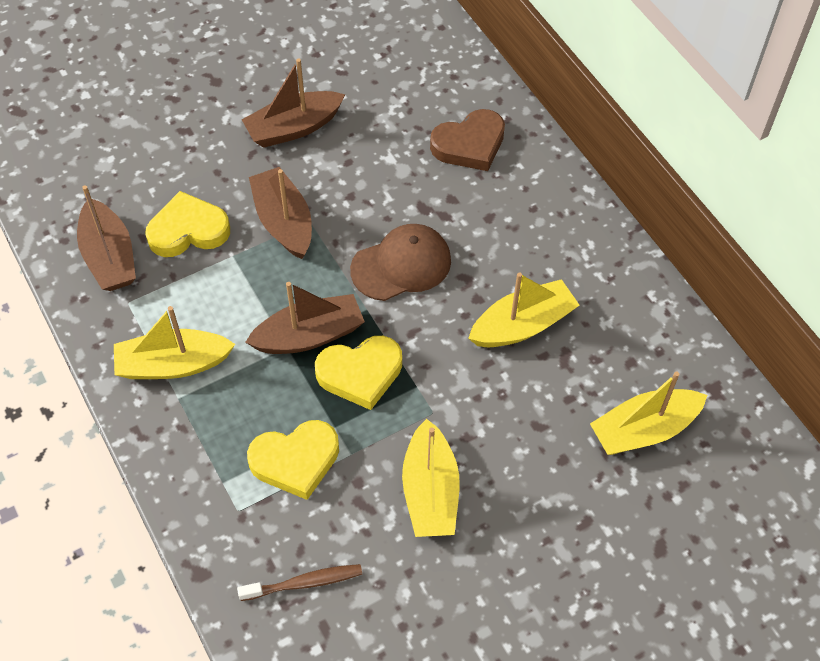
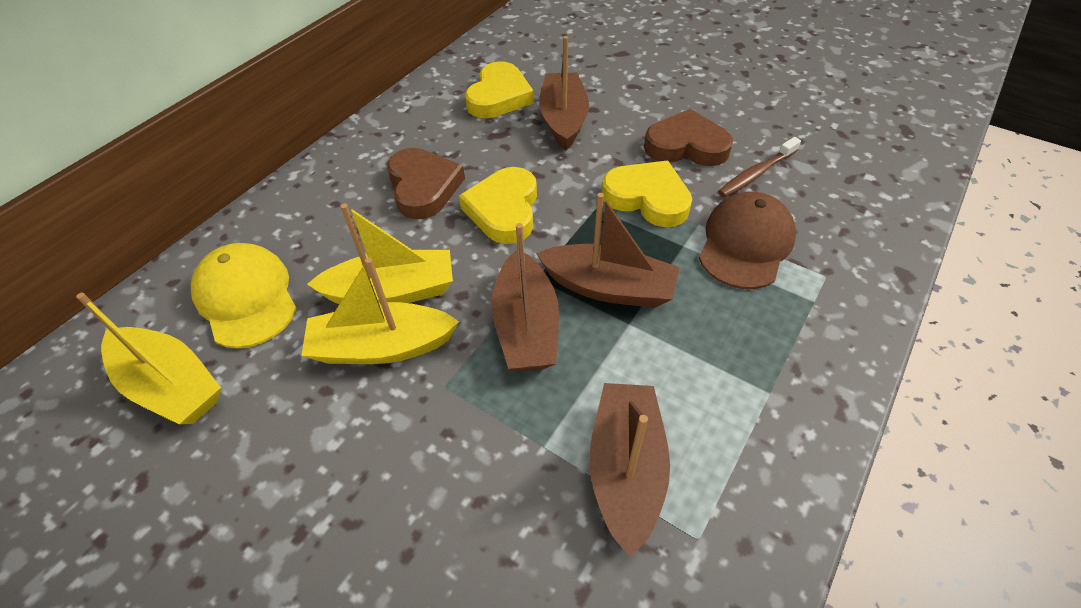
brown heart: [430,109,505,171] = 1 -> [387,148,465,219] [644,109,733,166] = 2
yellow boat: [114,306,235,379] [402,419,460,537] [468,272,580,347] [590,371,707,455] = 4 -> [76,293,221,424] [301,258,459,364] [307,204,453,304] = 3
yellow cap: none = 0 -> [191,243,297,349] = 1

